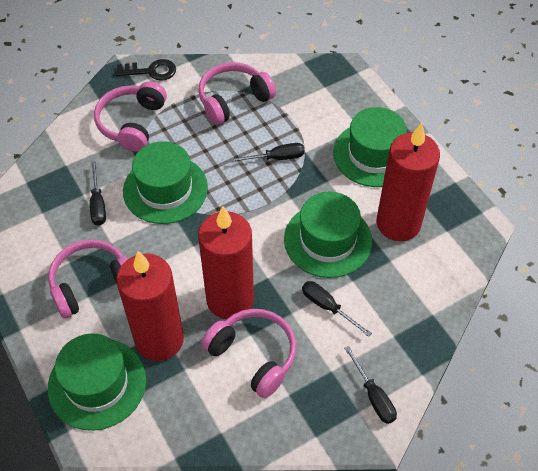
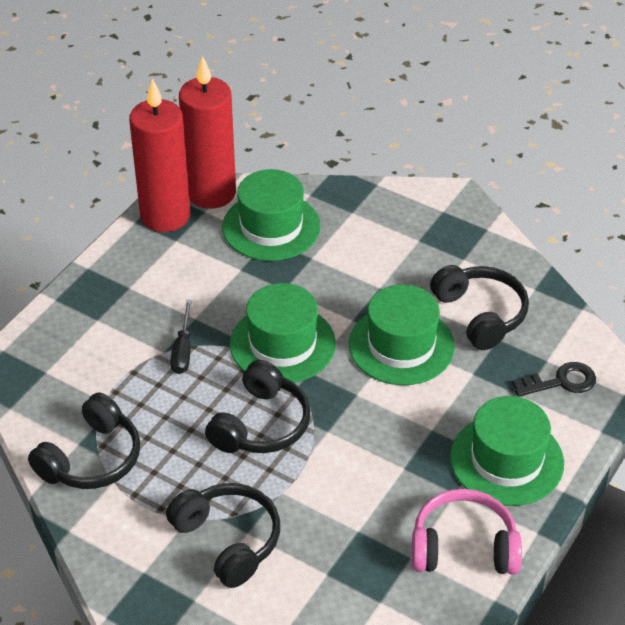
black headphones: none = 0 -> [28,393,140,489] [166,483,280,588] [205,360,311,453] [430,265,529,350] = 4
black screwdriver: [90,161,106,226] [230,143,305,162] [302,281,372,337] [344,346,397,424] = 4 -> [170,300,192,374] = 1
pink headphones: [48,240,128,318] [94,81,167,152] [198,62,276,125] [201,309,296,398] = 4 -> [412,489,522,575] = 1
red candle: [116,251,184,361] [198,206,254,319] [377,123,440,241] = 3 -> [129,78,190,232] [179,56,236,209] = 2

